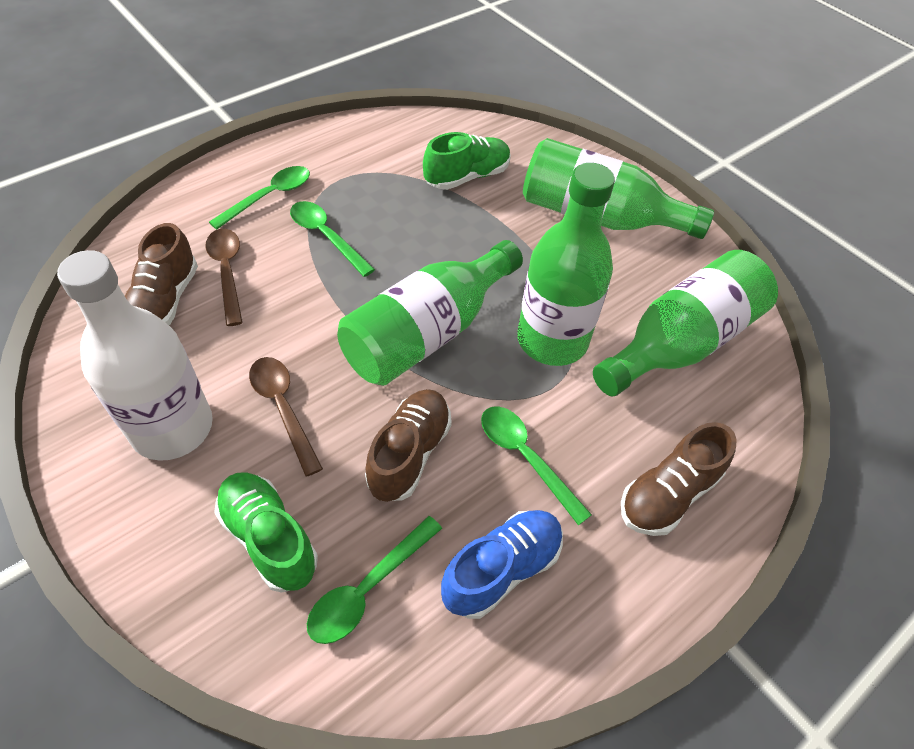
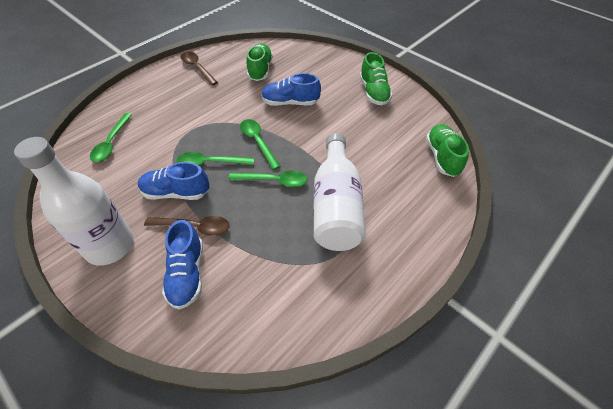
blue shoe: [441,510,563,619] = 1 -> [138,162,209,200] [162,220,203,310] [261,73,321,106] = 3
brown shoe: [125,223,198,325] [365,389,452,502] [621,422,737,536] = 3 -> none = 0
green bottle: [337,240,523,386] [517,163,615,366] [523,138,714,239] [593,250,778,397] = 4 -> none = 0
green shoe: [214,472,318,593] [423,132,511,190] = 2 -> [247,43,273,81] [360,52,393,105] [426,124,469,177] = 3
white bottle: [57,250,213,461] = 1 -> [14,137,133,266] [313,133,366,251] = 2

